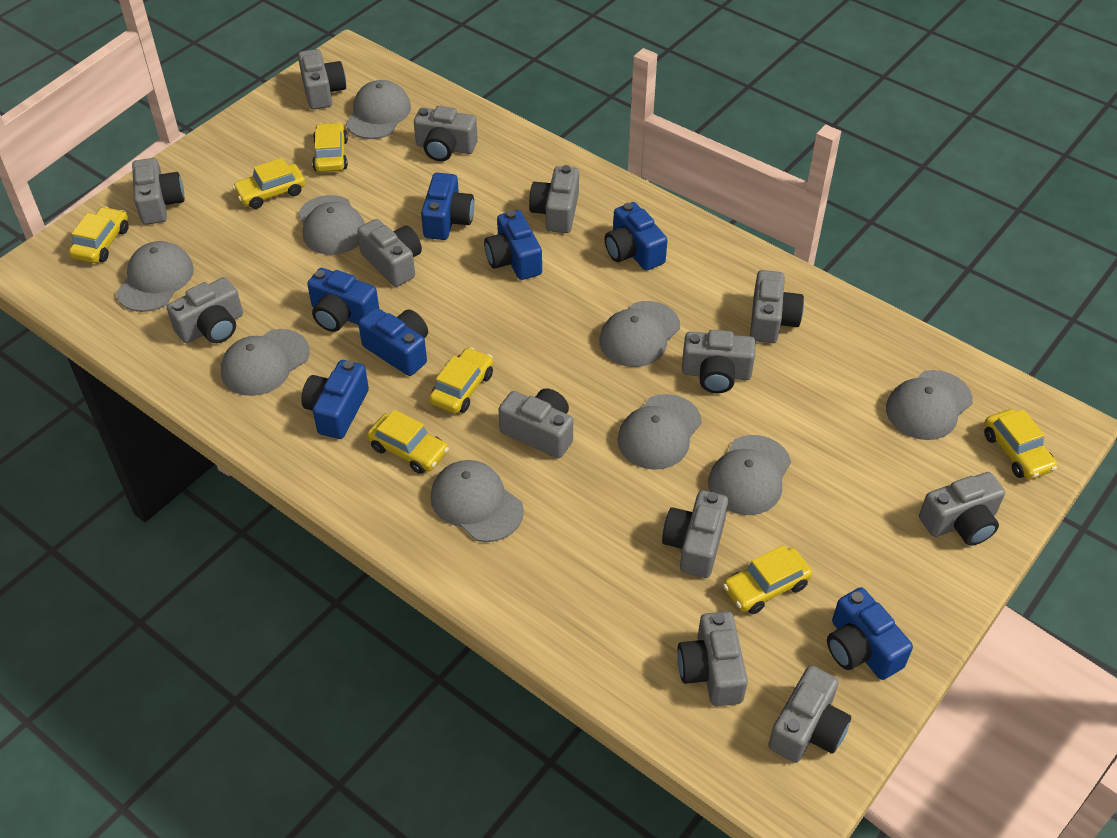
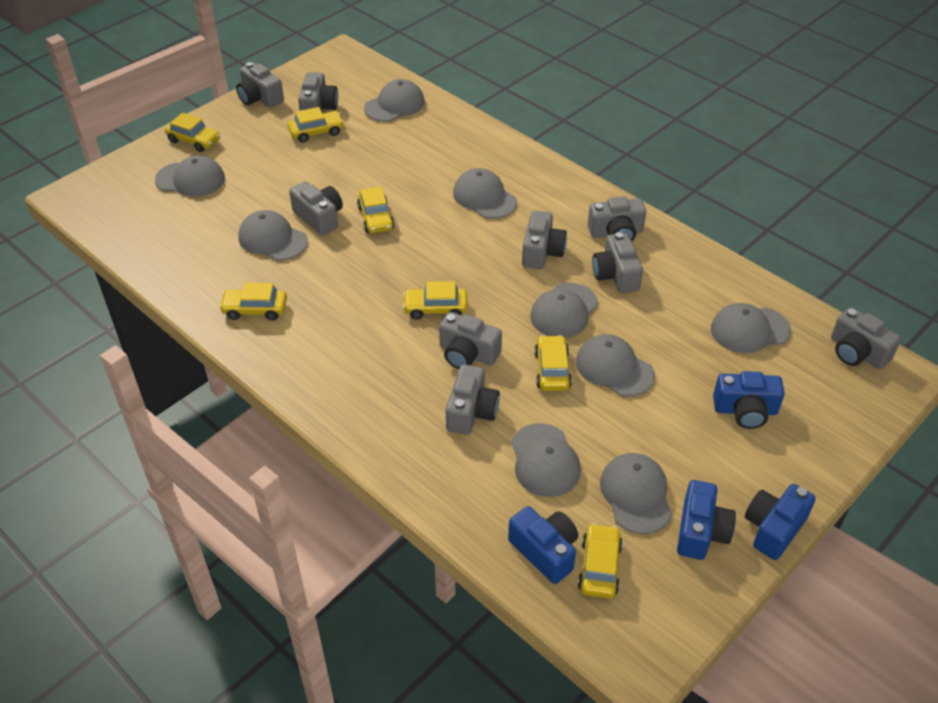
blue camera: [301,360,369,439] [307,268,379,332] [358,308,428,376] [421,173,474,240] [484,210,542,280] [605,202,667,271] [827,587,913,680] = 7 -> [508,506,578,584] [677,480,736,560] [713,371,785,429] [745,484,816,560] = 4
grey camera: [132,158,184,225] [167,277,243,343] [298,49,346,110] [357,219,422,287] [414,106,478,161] [498,388,573,458] [529,165,579,233] [662,490,728,578] [677,611,748,706] [682,330,755,393] [750,270,804,343] [768,665,851,763] [919,472,1005,546] = 13 -> [236,62,284,108] [289,182,343,235] [298,72,338,112] [439,312,502,369] [446,364,500,435] [522,211,567,269] [588,196,646,241] [592,232,643,293] [831,307,901,369] = 9

